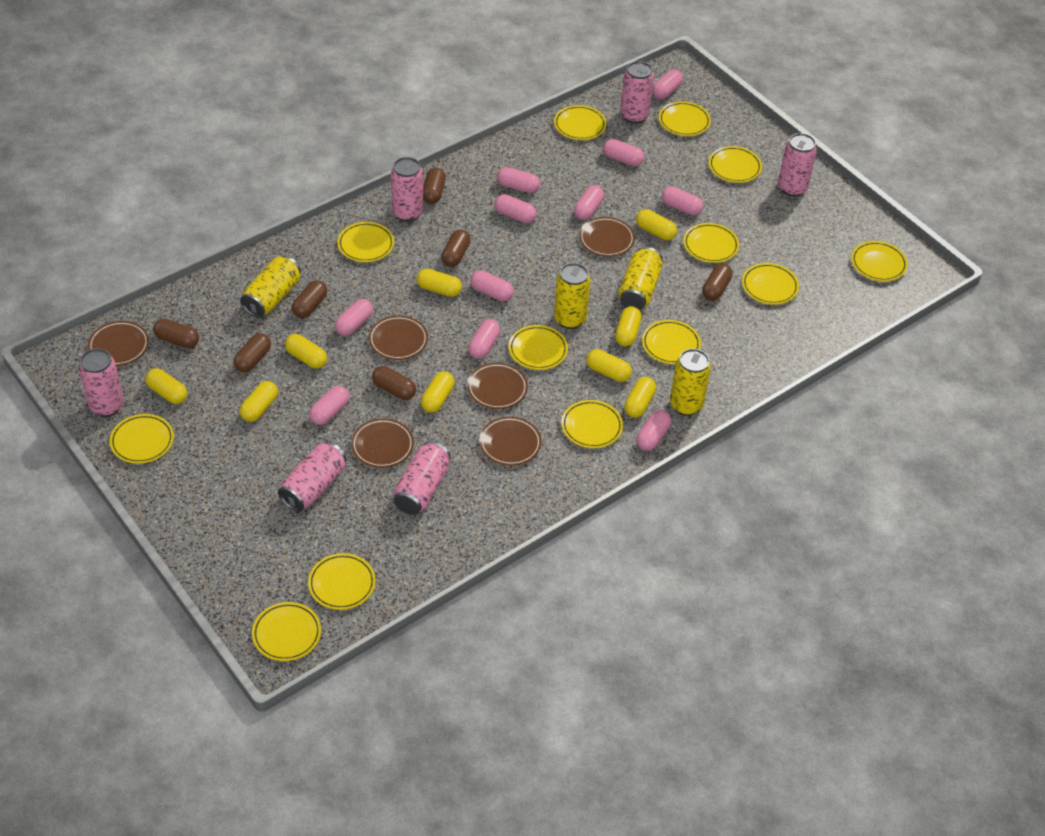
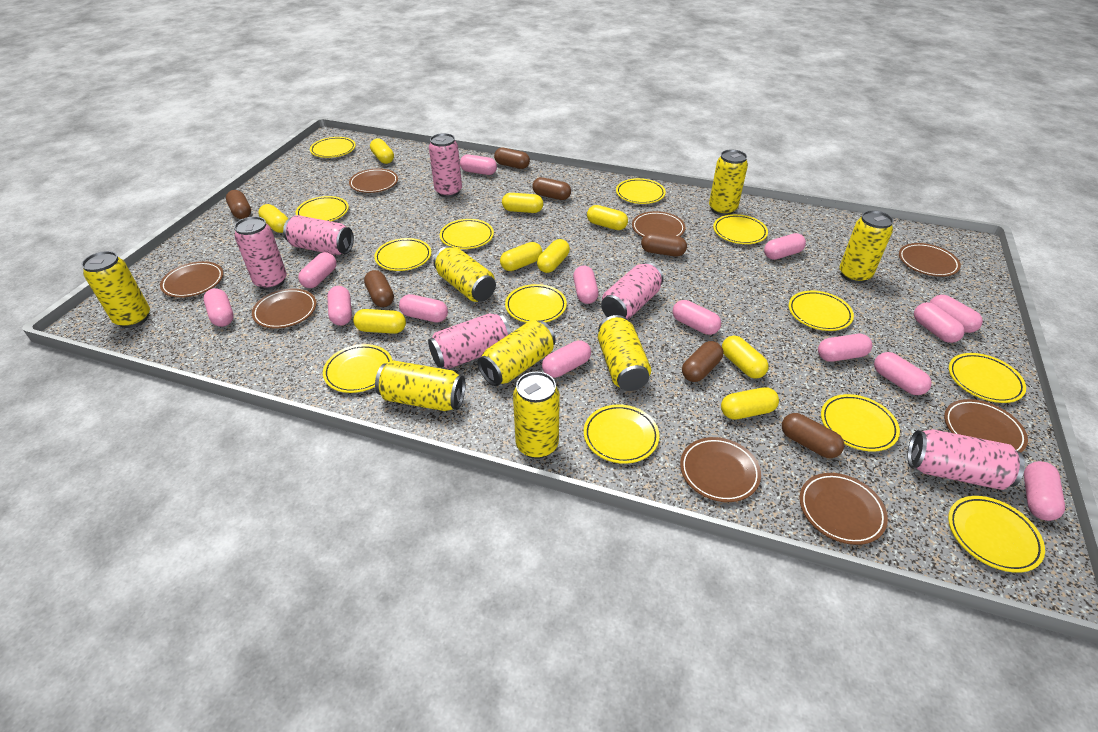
brown plate: [88,321,149,366] [351,418,414,468] [369,315,428,360] [467,363,528,409] [479,416,542,466] [579,217,635,257] = 6 -> [160,261,223,298] [252,288,317,329] [349,168,398,193] [632,211,686,237] [680,437,761,502] [800,473,888,545] [899,243,961,277] [944,399,1028,452] = 8
pink capsule: [309,386,349,425] [335,299,373,336] [468,319,500,359] [470,270,514,301] [495,194,537,223] [497,167,540,193] [574,185,604,220] [603,139,644,166] [636,410,671,451] [652,69,683,100] [662,186,704,216] = 11 -> [203,288,234,327] [298,252,337,288] [327,286,352,326] [399,294,448,323] [460,155,497,175] [542,340,591,378] [573,265,599,304] [672,300,721,335] [764,233,806,260] [818,334,872,362] [874,352,932,395] [914,302,965,343] [930,295,983,333] [1024,461,1065,521] = 14
yellow can: [240,256,301,318] [554,263,591,329] [618,247,662,310] [670,349,711,416] = 4 -> [82,251,150,328] [375,360,466,411] [433,246,496,302] [477,320,556,386] [513,372,560,459] [598,315,651,391] [709,150,748,216] [839,210,894,283] = 8

